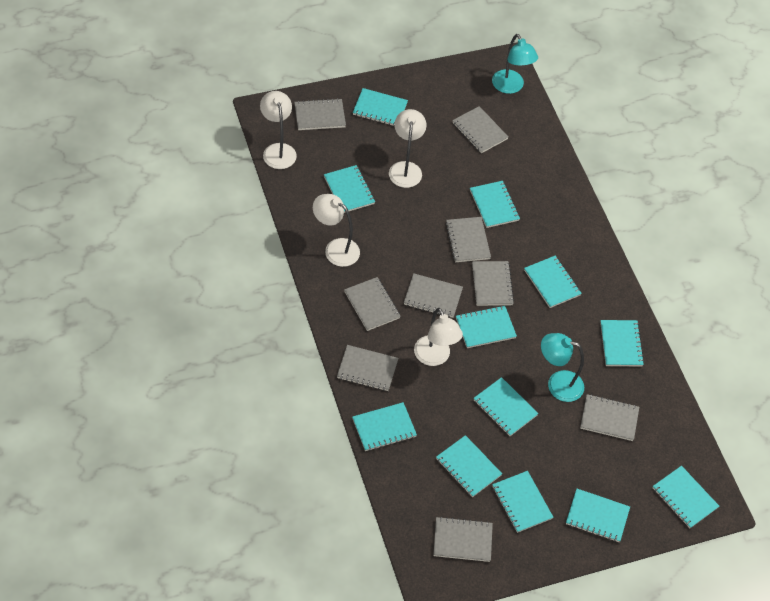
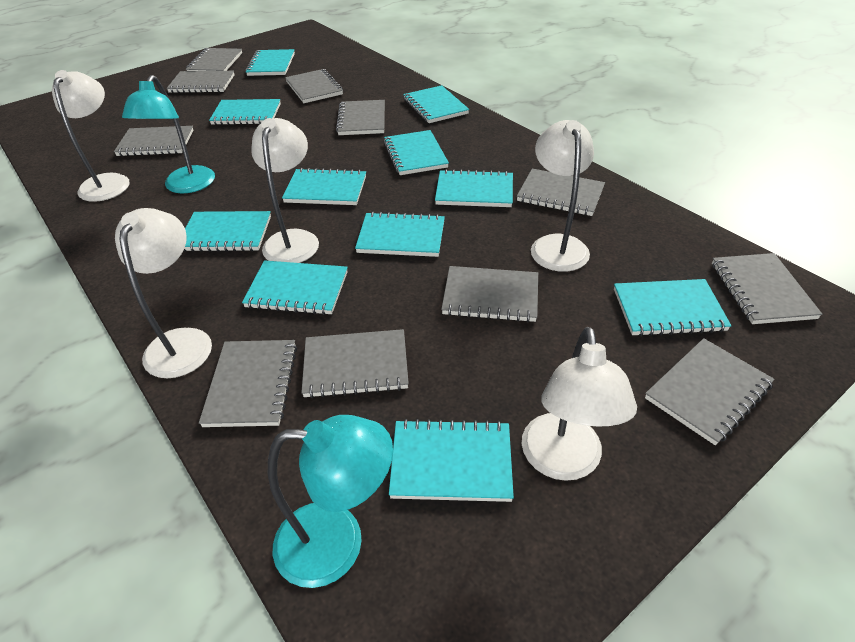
grey notebook: [294,98,346,130] [337,345,399,391] [344,277,401,331] [404,273,463,318] [433,517,493,562] [445,217,491,262] [452,106,508,153] [472,261,514,306] [580,394,639,441] = 9 -> [114,126,194,156] [167,71,235,93] [186,48,242,71] [199,340,297,427] [285,69,343,103] [301,329,409,398] [336,100,385,135] [441,266,538,322] [517,169,605,216] [645,338,775,445] [712,253,822,324] = 11
turquoise notebook: [324,165,375,213] [352,402,417,451] [353,88,408,126] [436,435,502,497] [456,305,517,348] [470,181,520,228] [474,377,538,436] [492,471,553,533] [524,256,582,308] [566,489,630,542] [600,320,644,367] [653,466,719,528] = 12 -> [183,211,271,252] [209,99,281,125] [242,260,348,315] [245,49,295,76] [282,168,366,205] [355,212,445,257] [384,130,449,175] [389,419,514,502] [403,85,469,123] [435,169,513,207] [614,279,731,336] = 11
white lamp: [260,91,297,169] [313,194,360,267] [389,109,426,188] [414,308,463,366] = 4 -> [52,70,130,202] [115,208,212,378] [251,118,319,263] [522,327,637,481] [531,120,594,272] = 5

